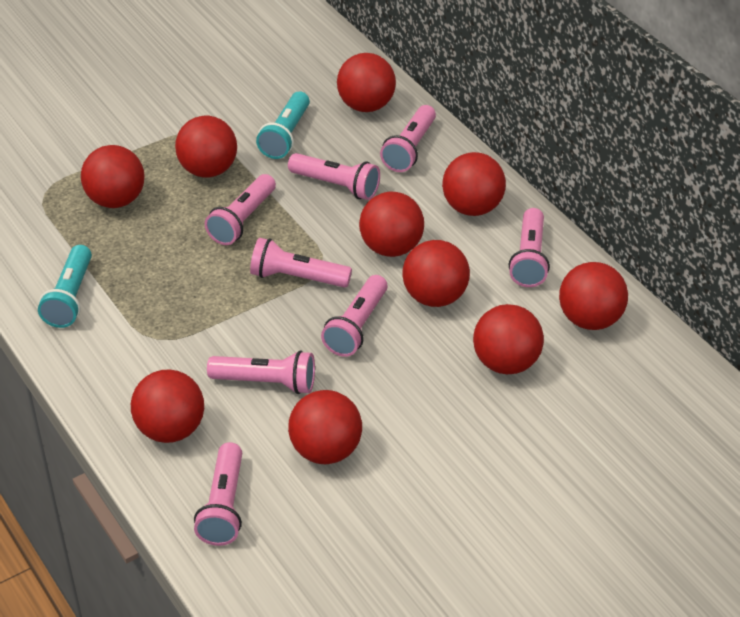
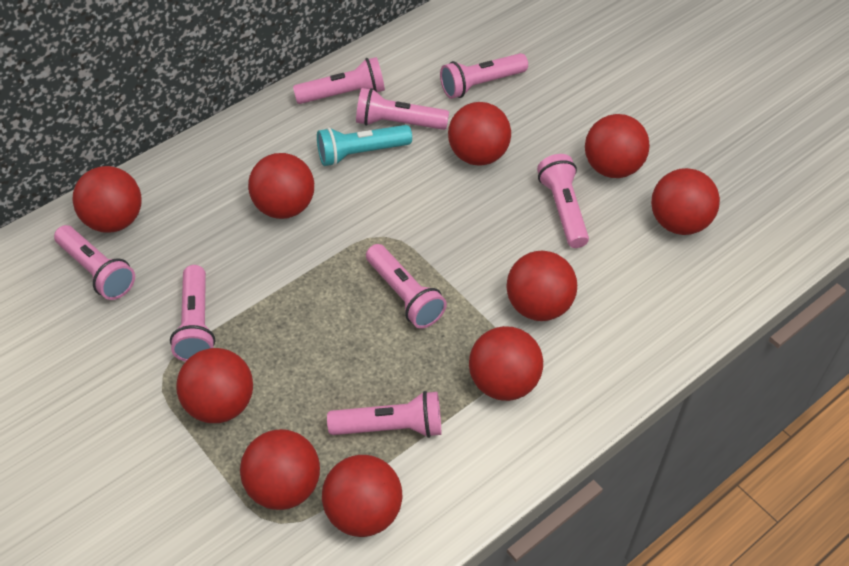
turquoise flashlight: [38,245,92,328] [256,91,310,159] = 2 -> [317,125,412,166] = 1

